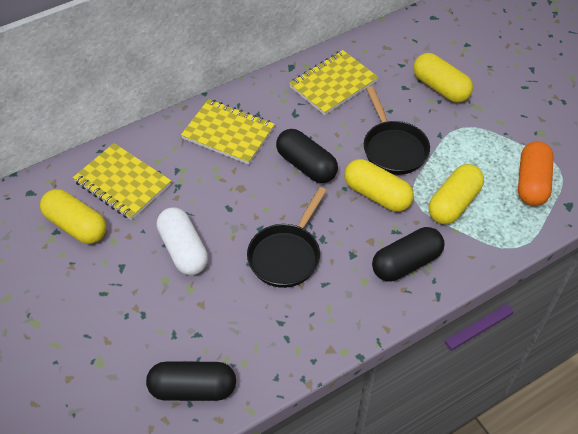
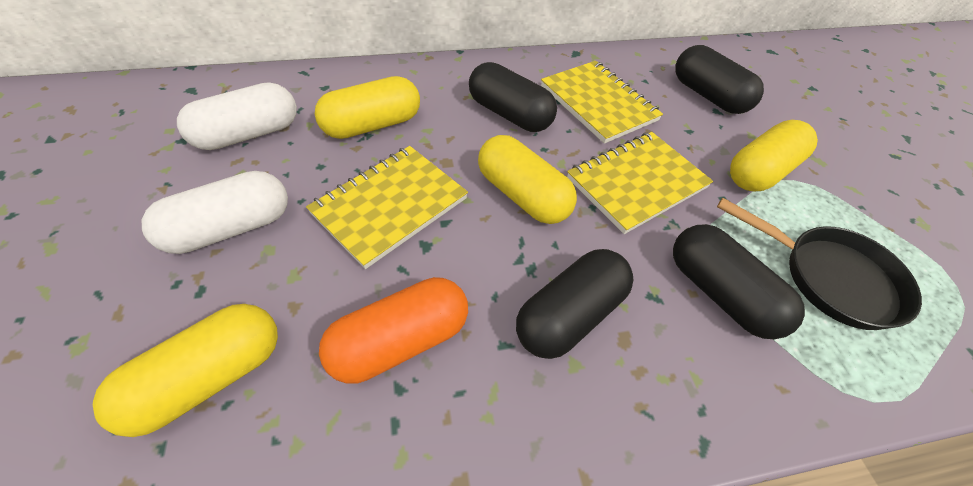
black capsule: [146,361,236,401] [276,129,338,183] [372,227,445,282] = 3 -> [469,62,557,132] [516,249,633,359] [673,224,805,339] [675,45,764,114] = 4
black pan: [247,187,327,288] [364,86,430,175] = 2 -> [717,198,922,330] = 1
white capsule: [156,207,208,275] = 1 -> [142,171,288,254] [177,82,297,150] = 2

